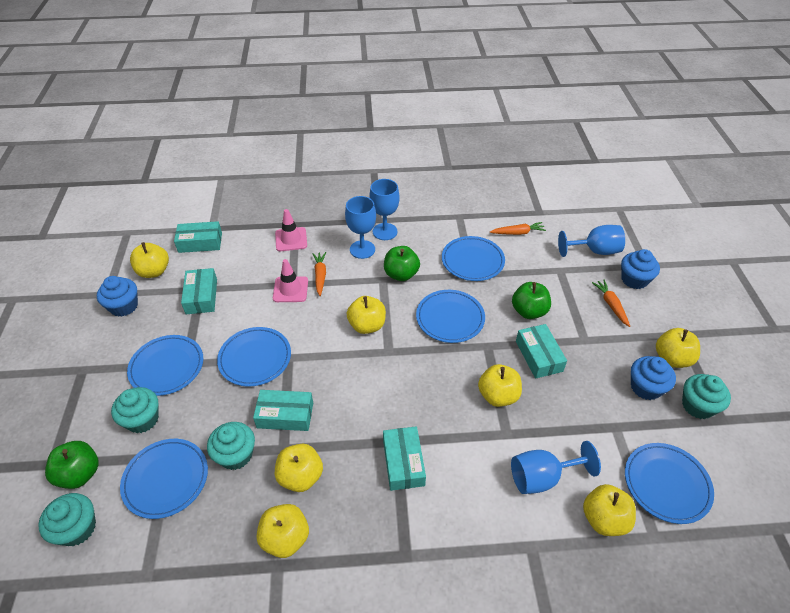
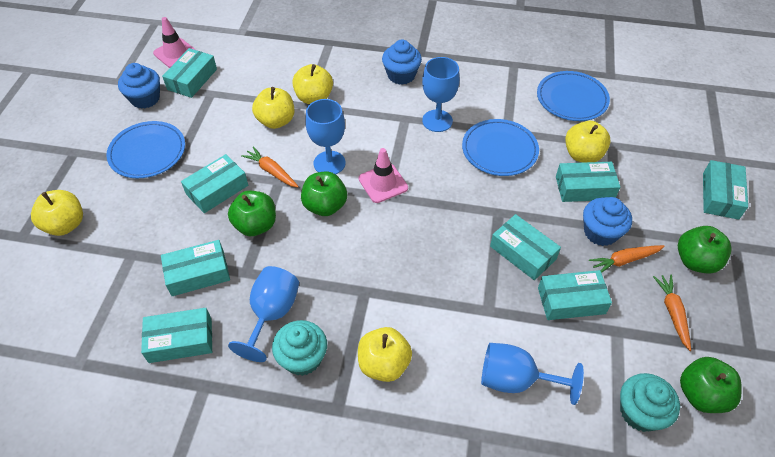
blue plate: [120,439,208,519] [127,335,203,396] [217,327,291,387] [416,290,485,343] [442,236,505,281] [625,443,714,524] = 6 -> [106,121,185,178] [462,119,539,176] [537,71,610,121] = 3
green apple: [45,441,99,489] [384,246,420,281] [512,282,551,319] = 3 -> [228,191,276,236] [301,171,347,216] [678,226,732,274] [680,357,742,413] = 4
turquoise box: [174,221,222,253] [181,268,217,314] [253,390,313,431] [383,426,426,491] [516,324,567,379] = 5 -> [141,308,212,363] [161,240,230,296] [162,48,217,98] [181,154,248,213] [490,214,561,280] [538,270,612,320] [556,162,620,202] [703,160,748,220] = 8
turquoise cupcake: [38,493,96,546] [111,387,159,433] [207,422,255,470] [682,374,731,419] = 4 -> [272,320,327,376] [620,373,680,432] = 2
yellow apple: [130,242,169,278] [257,504,309,558] [275,444,323,492] [347,296,386,334] [478,364,522,407] [583,484,636,536] [656,328,700,368] = 7 -> [31,190,83,236] [252,87,294,129] [292,64,333,104] [358,327,412,382] [565,121,611,163] = 5

